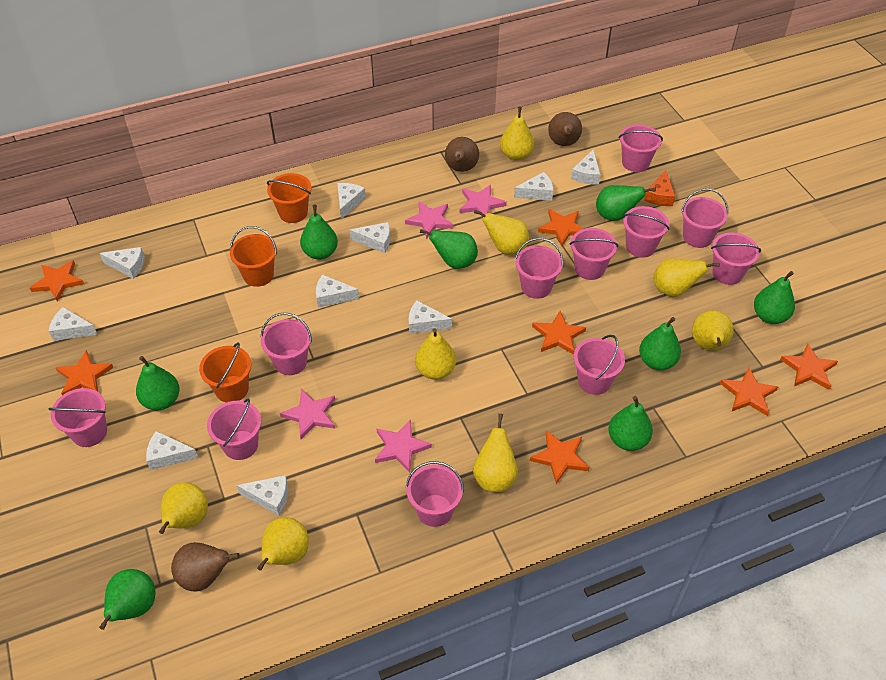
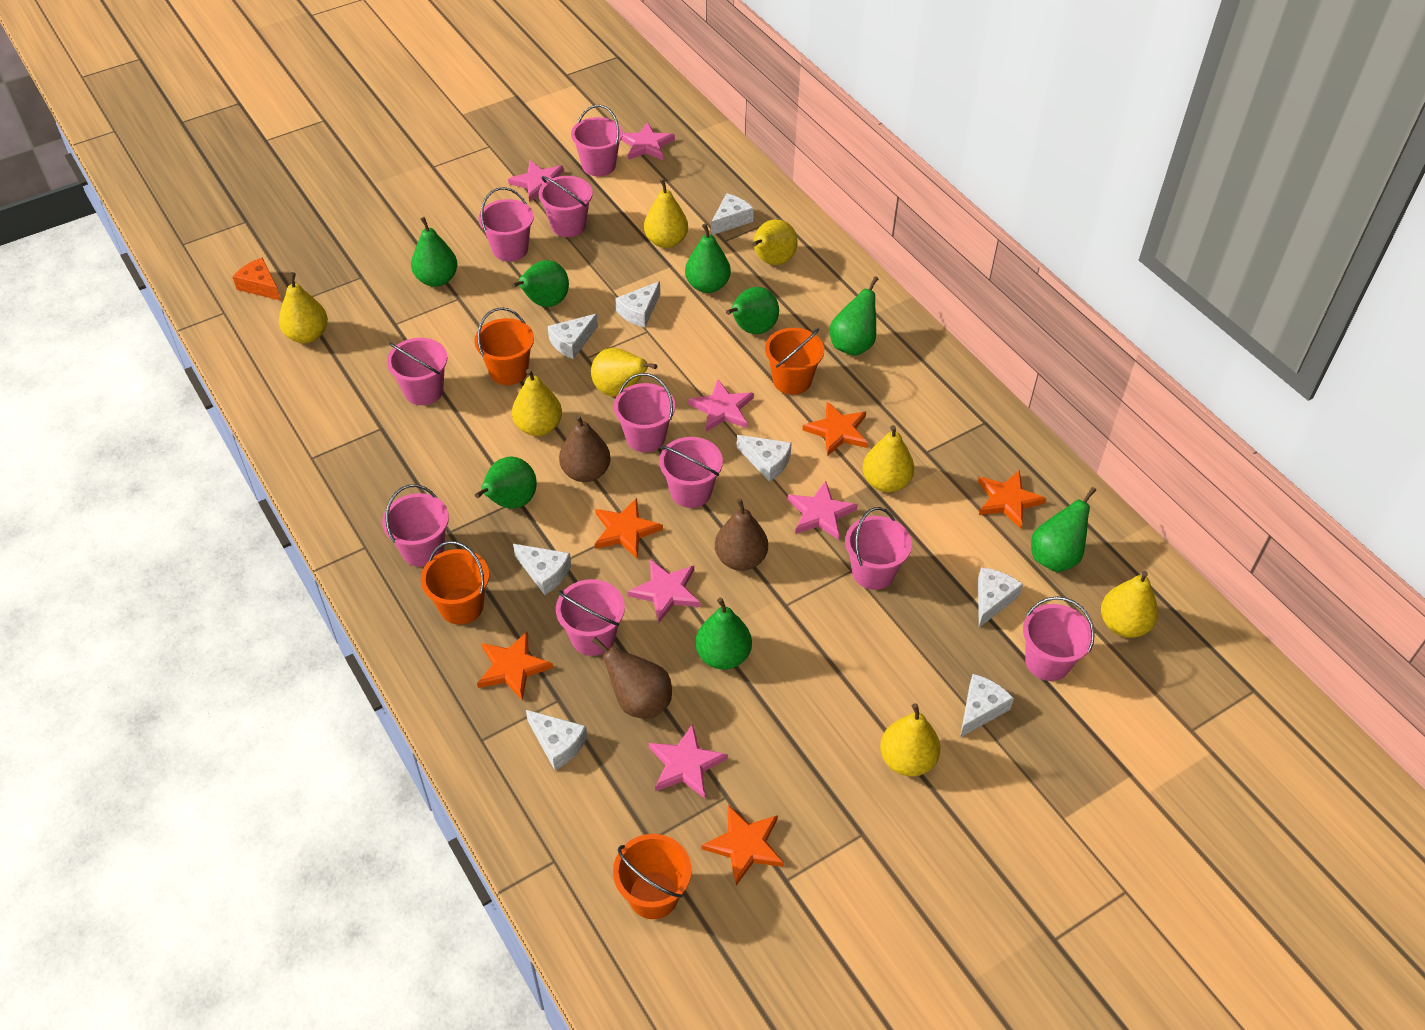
orange bucket: [199,343,251,403] [230,226,277,287] [267,173,312,223] = 3 -> [421,541,489,625] [474,307,534,385] [613,834,692,919] [765,328,824,395] = 4
orange star: [30,260,84,302] [56,350,113,395] [530,431,589,484] [532,311,586,355] [538,209,584,246] [720,368,778,416] [780,343,838,390] = 7 -> [477,631,553,700] [595,498,663,558] [701,805,784,885] [803,402,868,456] [978,470,1047,529] = 5
pink bucket: [48,388,107,447] [207,398,261,460] [261,313,312,375] [406,461,464,527] [515,238,564,299] [570,228,618,280] [574,335,625,395] [619,125,663,172] [623,206,669,258] [681,188,728,248] [711,232,761,285] = 11 -> [382,484,449,567] [387,338,448,405] [479,187,534,262] [539,176,593,237] [556,579,625,656] [571,105,623,176] [614,373,675,452] [659,437,723,508] [845,507,912,590] [1023,596,1095,681] = 10
pink star: [280,389,335,439] [375,420,432,473] [405,201,453,239] [460,184,507,217] = 4 -> [508,160,564,202] [621,122,675,160] [627,559,700,623] [649,724,728,799] [688,379,754,432] [787,481,858,540] = 6
white cheese: [49,307,98,341] [100,247,145,279] [146,431,198,470] [237,475,288,516] [316,274,359,308] [337,183,366,219] [350,222,390,253] [409,300,452,334] [514,172,553,201] [571,150,601,184] = 10 -> [513,544,571,595] [526,710,587,770] [548,314,598,359] [615,281,660,328] [711,193,754,235] [737,435,792,482] [960,674,1014,737] [978,567,1023,627] = 8

